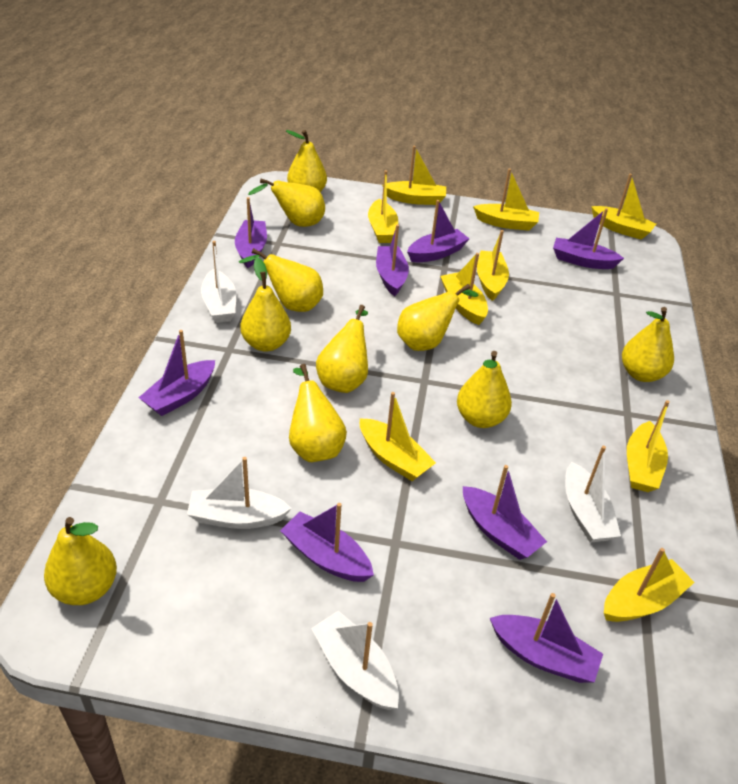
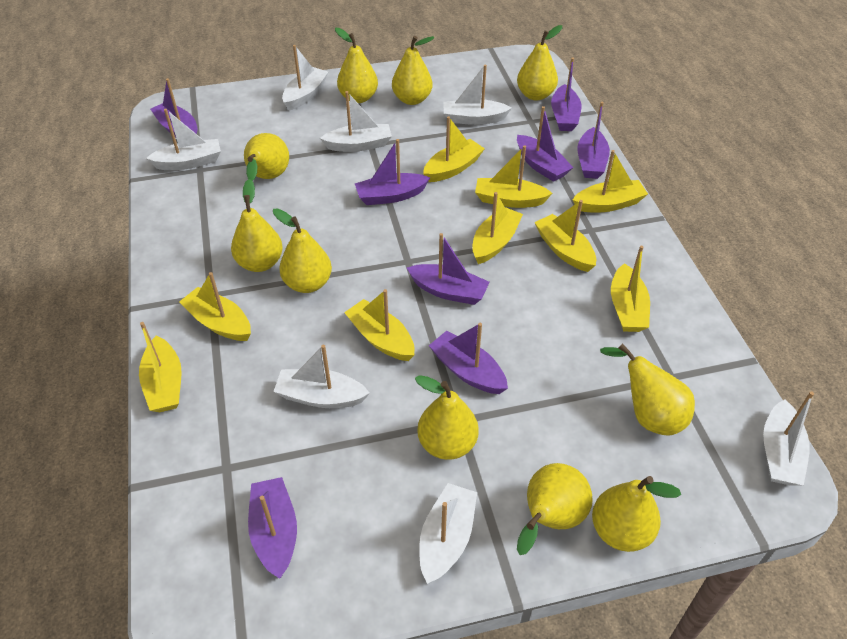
white boat: [187,457,292,529] [201,241,236,323] [311,611,399,710] [565,446,621,543] = 4 -> [146,109,221,170] [273,345,370,408] [282,45,328,111] [320,91,392,152] [419,483,477,584] [443,64,512,125] [763,391,814,486] = 7

